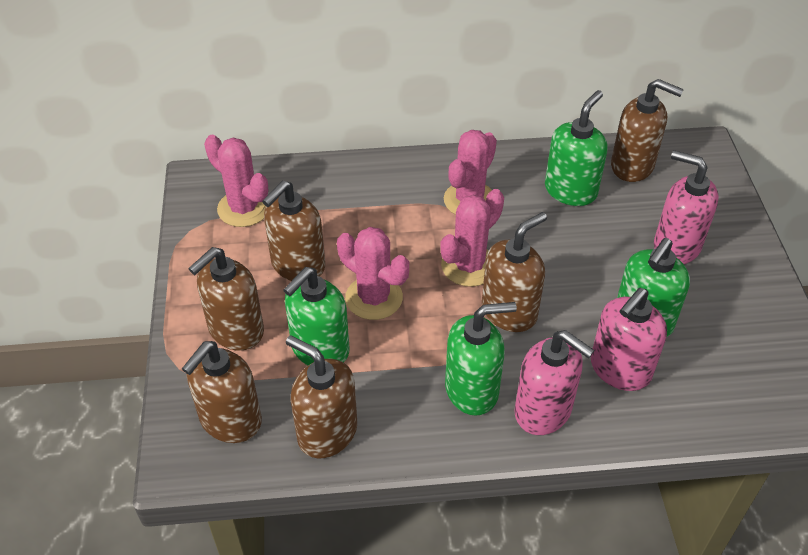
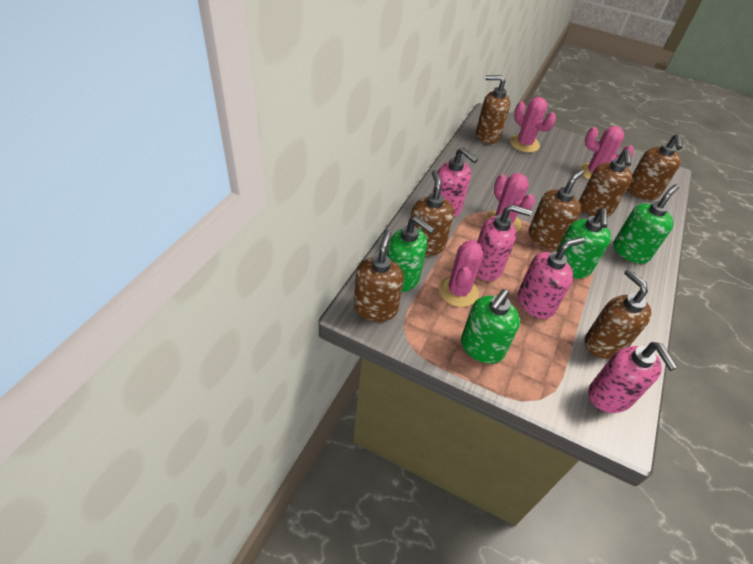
brown soap dispenser: [182,341,262,443] [188,247,264,351] [262,180,325,281] [286,335,357,458] [482,212,547,332] [611,79,684,182] = 6 -> [354,230,404,322] [411,170,454,256] [476,75,510,144] [529,169,584,250] [579,149,632,217] [585,269,651,359] [627,134,682,200] = 7
pink soap dispenser: [514,330,594,435] [591,288,667,391] [654,150,719,264] = 3 -> [433,147,478,218] [476,204,532,281] [518,237,585,319] [588,342,678,413] = 4

